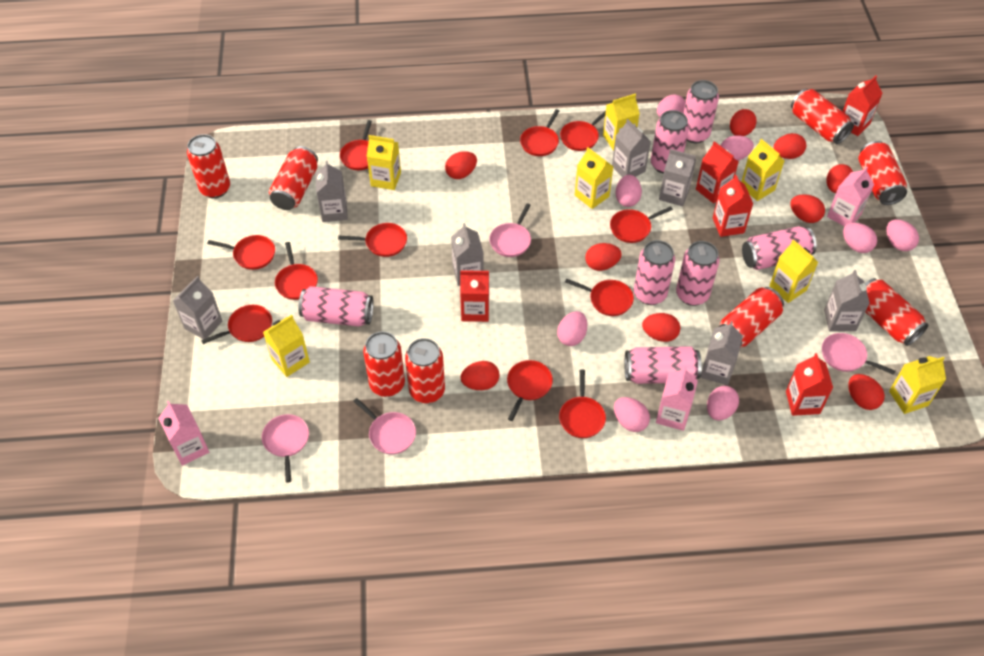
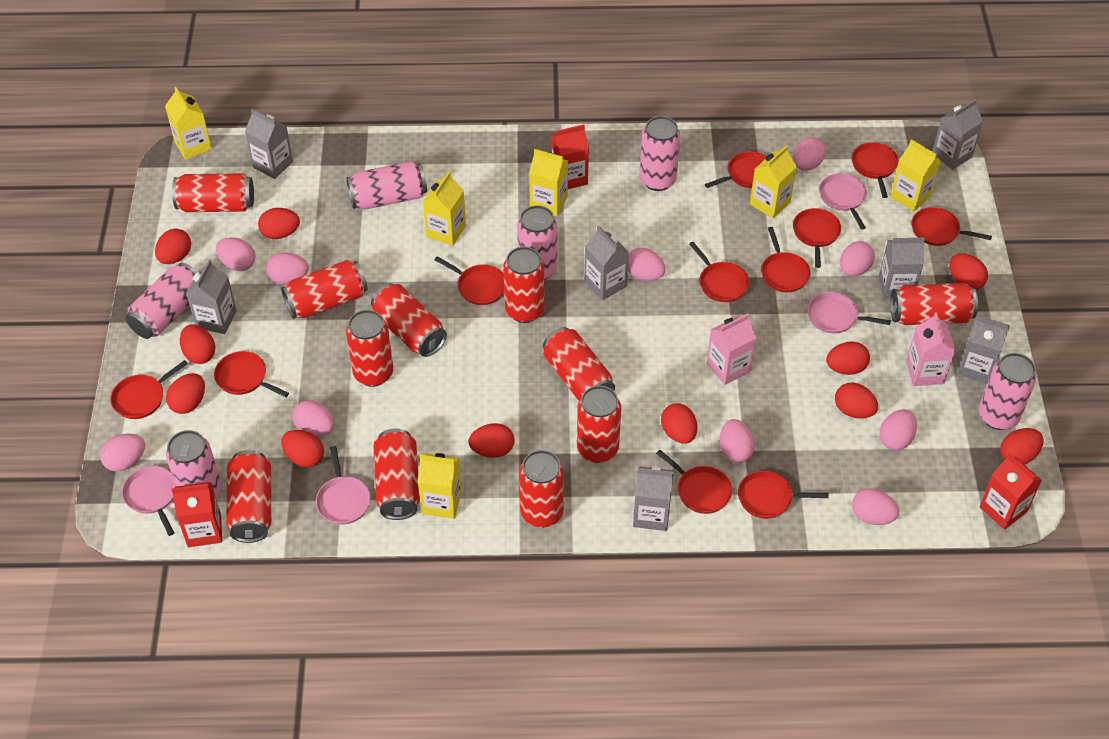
pink can: [298,286,373,326] [624,346,702,384] [634,240,675,305] [651,110,689,174] [676,241,720,306] [683,80,719,143] [742,226,816,270] = 7 -> [125,262,197,339] [166,430,222,500] [346,161,427,210] [517,205,557,280] [640,116,680,191] [979,353,1037,430] = 6
pink carton: [158,401,209,466] [656,366,698,431] [827,167,874,227] = 3 -> [707,313,756,385] [906,312,956,386] = 2
pink egg: [557,311,587,346] [614,397,650,432] [615,175,642,207] [657,94,685,117] [707,386,739,420] [721,135,754,161] [843,223,877,253] [886,219,919,251] = 8 -> [100,434,145,471] [216,237,255,271] [266,253,309,284] [292,400,334,436] [628,248,665,281] [720,419,755,463] [793,137,826,171] [840,241,875,276] [852,488,899,525] [879,409,917,450] = 10
red can: [187,134,230,198] [269,146,318,210] [363,332,405,397] [405,338,445,403] [718,287,784,347] [791,89,854,144] [858,141,907,205] [865,278,929,346] = 8 -> [172,173,254,212] [226,450,271,543] [281,260,368,319] [346,310,393,387] [371,283,447,357] [373,429,420,520] [503,246,545,323] [519,450,564,528] [543,327,615,400] [577,386,621,463] [890,283,978,325] = 11
red carton: [460,270,489,322] [696,141,738,203] [713,175,753,237] [786,353,833,416] [843,76,883,136] = 5 -> [172,482,222,547] [551,124,589,189] [980,453,1042,530] = 3
red egg: [445,151,477,179] [461,361,500,390] [585,243,622,271] [642,313,680,342] [730,109,757,136] [773,133,806,159] [790,194,825,223] [826,164,853,193] [848,374,885,410] = 9 -> [155,229,191,264] [166,373,205,414] [180,324,215,364] [258,208,300,239] [281,430,324,467] [469,423,514,458] [661,403,697,444] [826,341,870,375] [835,382,878,419] [950,253,988,290] [1000,428,1044,465] = 11
yellow carton: [263,315,310,377] [367,135,401,190] [575,147,613,209] [603,94,640,151] [741,139,785,201] [769,239,818,303] [889,356,946,414] = 7 -> [165,87,212,160] [418,453,462,519] [423,172,466,246] [529,149,568,216] [750,146,797,218] [890,139,941,211] = 6

